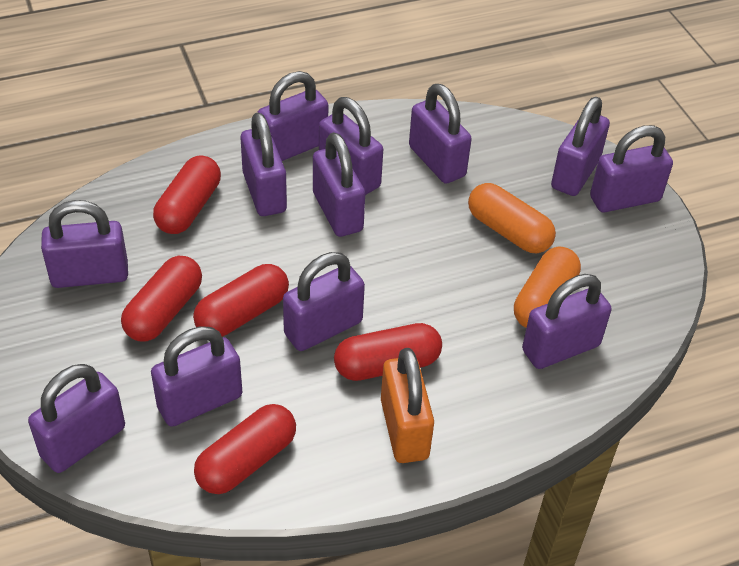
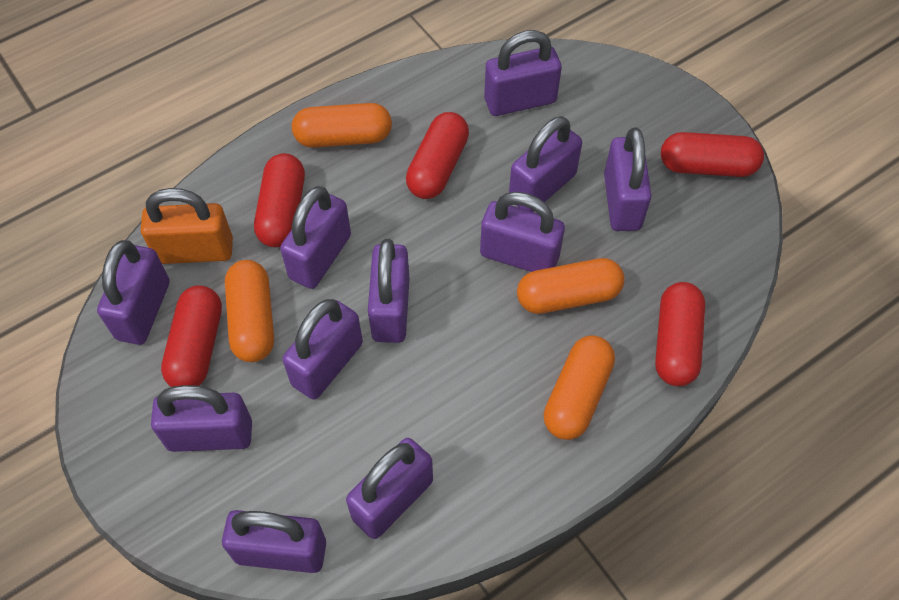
orange capsule: [468,183,556,253] [514,247,581,328] = 2 -> [225,260,274,362] [292,103,392,148] [517,258,625,314] [544,335,615,440] = 4
purple padlock: [28,364,125,473] [41,200,128,288] [151,326,242,427] [241,112,287,216] [257,71,328,161] [283,252,365,351] [313,132,365,237] [319,97,383,195] [409,84,472,184] [522,274,612,369] [551,97,610,196] [590,125,673,212] = 12 -> [97,240,170,345] [151,385,252,452] [222,510,326,573] [280,186,351,289] [282,299,363,400] [346,438,433,539] [368,239,409,343] [480,192,565,272] [484,30,562,116] [509,116,582,212] [604,128,652,231] = 11

